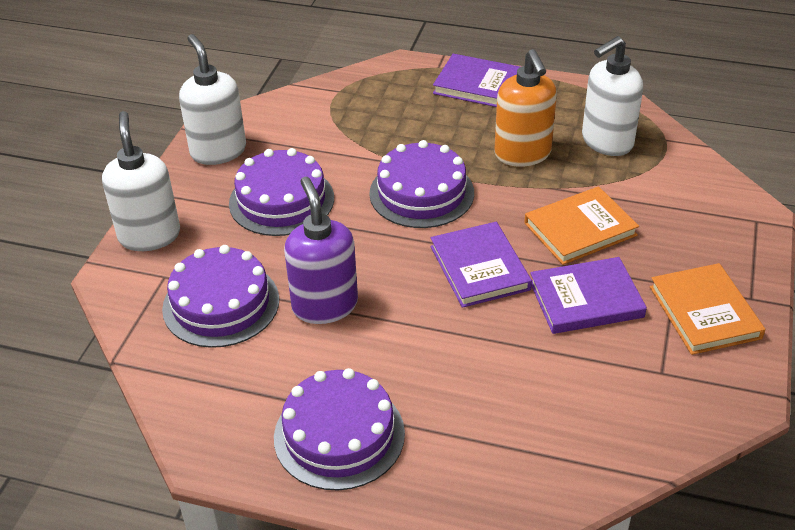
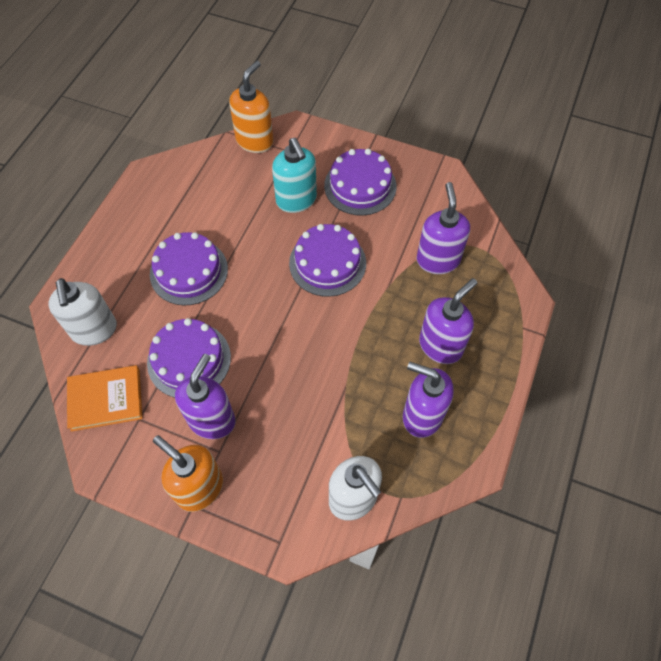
orange book: [524,186,639,265] [650,263,765,355] = 2 -> [67,365,143,432] = 1
orange soap dispenser: [494,49,557,167] = 1 -> [153,435,223,512] [229,61,274,153] = 2
purple book: [431,222,532,308] [433,54,520,107] [530,257,647,334] = 3 -> none = 0
purple soap dispenser: [284,177,358,324] = 1 -> [175,354,236,439] [403,362,454,438] [417,182,470,274] [419,278,477,364] = 4
turquoise soap dispenser: none = 0 -> [272,138,317,213] = 1
white soap dispenser: [102,111,180,251] [179,34,246,165] [582,36,643,156] = 3 -> [48,278,117,346] [329,456,382,521] = 2

